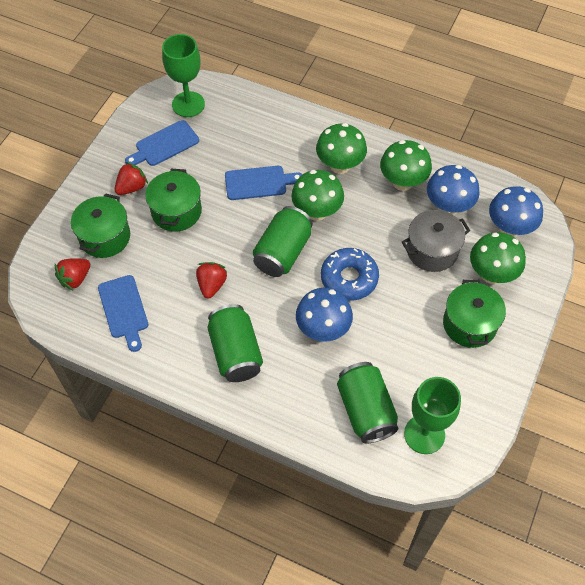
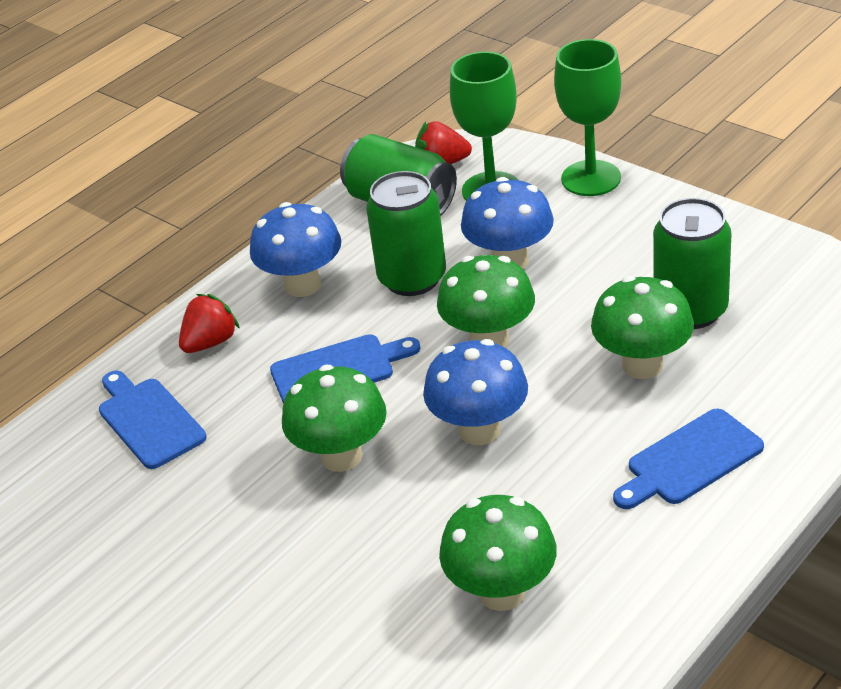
blue donut: [321,248,379,301] = 1 -> none = 0
green pot: [71,193,130,258] [145,169,202,232] [443,279,506,348] = 3 -> none = 0
grey pot: [402,210,471,272] = 1 -> none = 0
red strawberry: [55,258,90,290] [115,162,148,195] [196,262,228,298] = 3 -> [179,294,240,353] [415,121,472,164] = 2

